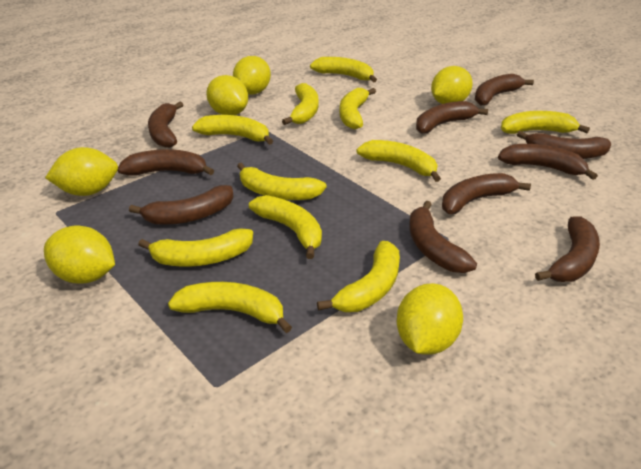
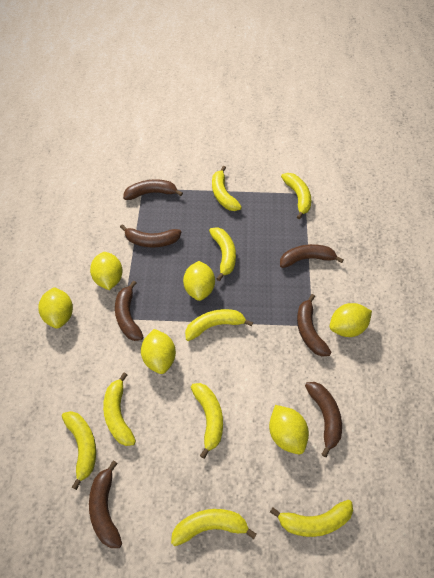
brown banana: [117,149,214,176] [129,185,233,225] [148,102,183,148] [409,201,477,273] [416,101,488,134] [442,173,531,214] [475,74,534,106] [498,144,598,180] [517,131,611,159] [535,216,600,282] = 10 -> [89,460,122,548] [115,280,144,341] [120,224,181,247] [123,179,183,200] [280,244,344,268] [297,294,332,357] [305,382,342,457] = 7
yellow banana: [138,228,253,267] [168,282,292,333] [192,115,273,145] [237,163,327,200] [249,195,322,259] [282,83,318,125] [310,57,377,83] [317,241,400,312] [339,88,376,129] [357,140,441,182] [501,111,590,134] = 11 -> [62,411,96,490] [103,373,136,446] [171,509,257,546] [185,309,253,341] [191,383,223,459] [209,227,236,281] [212,166,242,211] [270,500,353,537] [281,173,311,219] = 9

